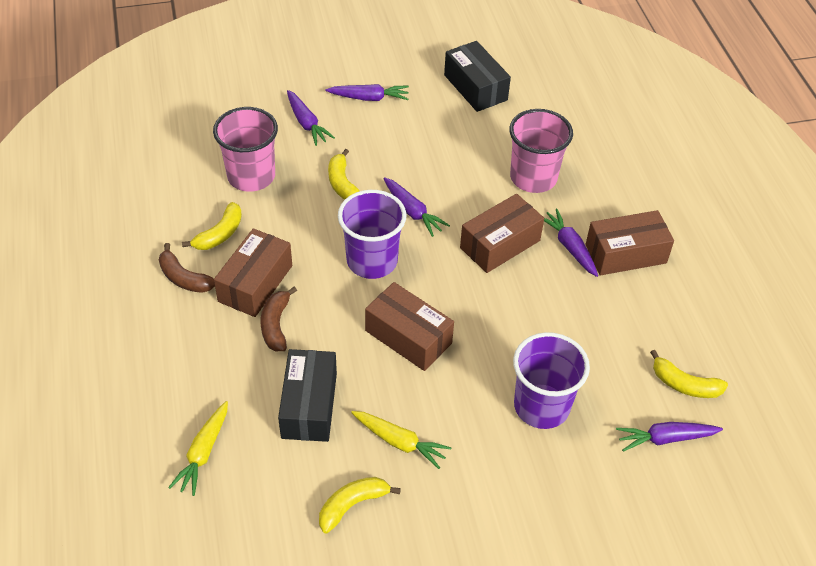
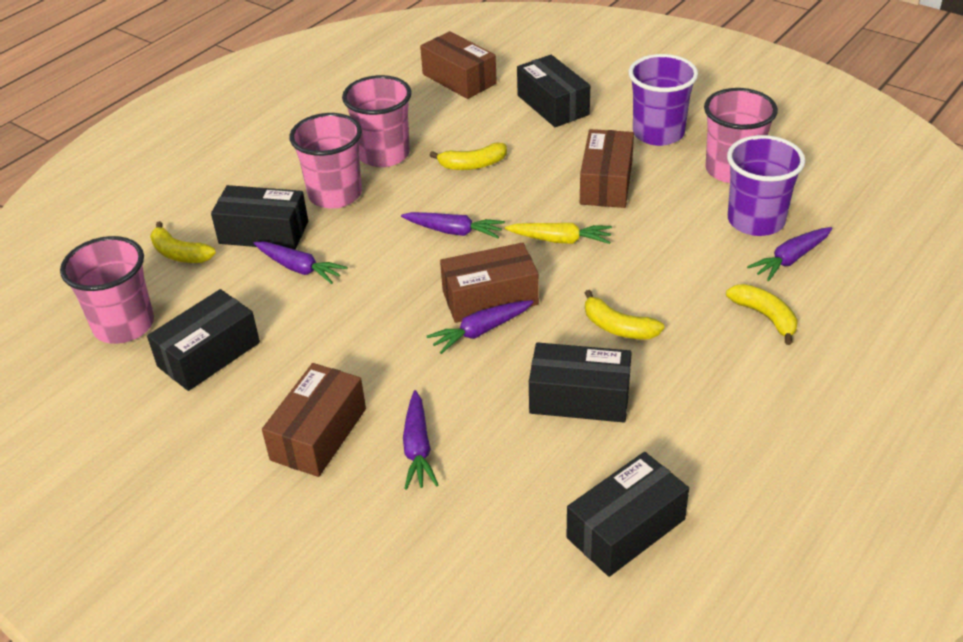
black box: [278,349,337,442] [444,41,511,112] = 2 -> [147,289,260,391] [211,185,308,250] [517,55,590,127] [529,342,632,423] [567,452,689,577] = 5
brown banana: [159,243,215,293] [261,287,297,351] = 2 -> none = 0
pink cup: [213,107,278,192] [509,109,573,193] = 2 -> [60,236,154,344] [289,113,362,209] [342,75,412,167] [704,88,778,183] = 4
yellow carrot: [168,401,228,496] [351,411,452,469] = 2 -> [505,223,612,244] = 1

